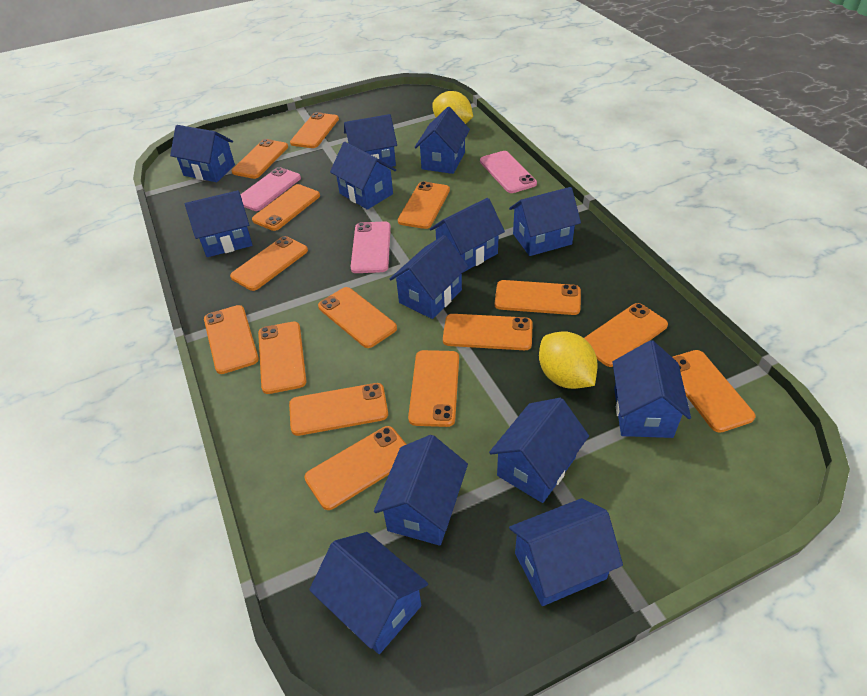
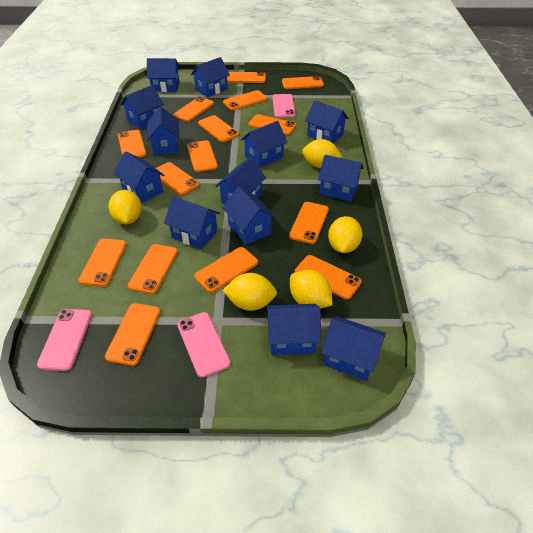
yellow lemon: [432,91,473,124] [539,331,598,389] = 2 -> [108,190,142,224] [222,273,277,311] [290,270,332,309] [302,139,342,168] [328,216,363,253] = 5

